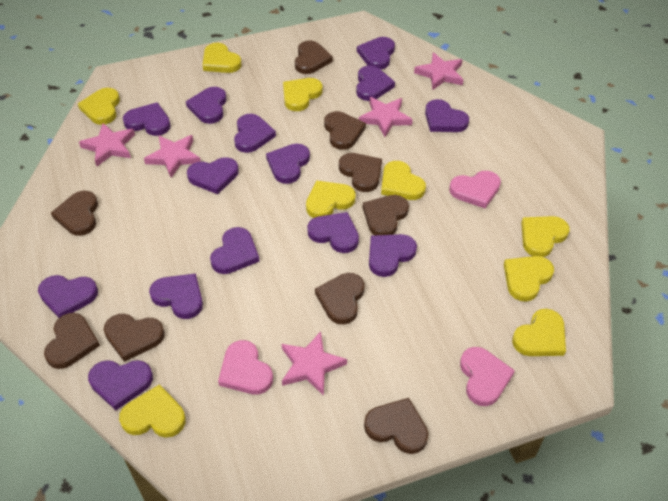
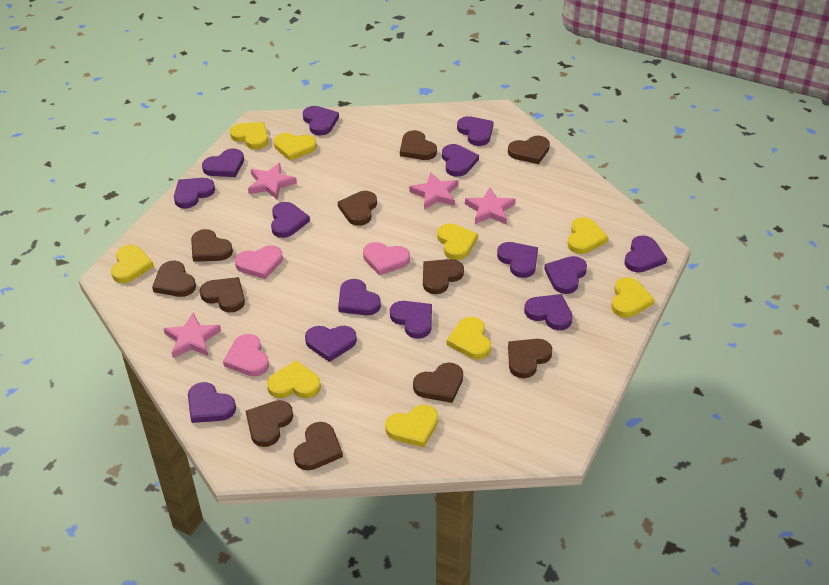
brown heart: [44,313,100,369] [51,191,98,236] [104,314,165,362] [295,41,333,74] [315,273,365,324] [324,111,366,150] [339,153,382,192] [363,195,409,235] [364,398,428,454] = 9 -> [152,261,196,297] [191,229,233,262] [200,277,245,312] [246,400,293,447] [294,422,343,470] [338,191,377,226] [400,130,437,160] [413,363,463,403] [423,259,464,294] [508,136,550,164] [508,339,552,378] = 11
pink star: [79,123,135,166] [144,135,201,178] [282,332,347,396] [359,97,413,137] [414,52,463,90] = 5 -> [164,312,221,358] [248,163,297,199] [409,172,458,210] [465,188,516,224] = 4

